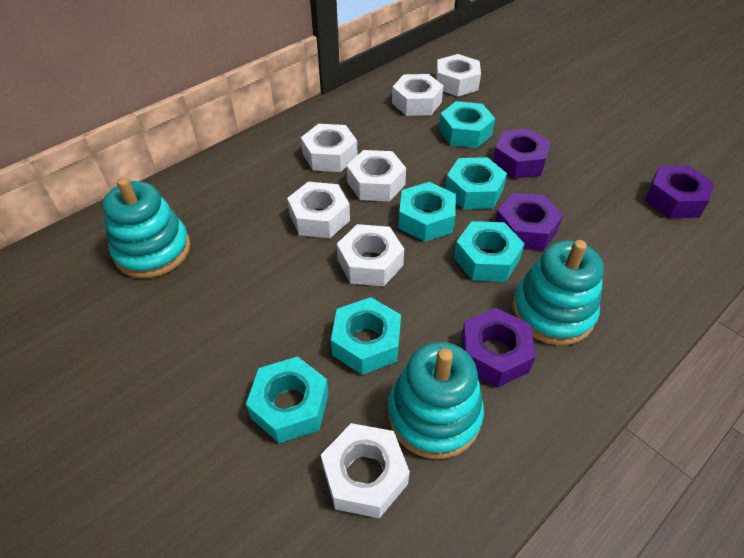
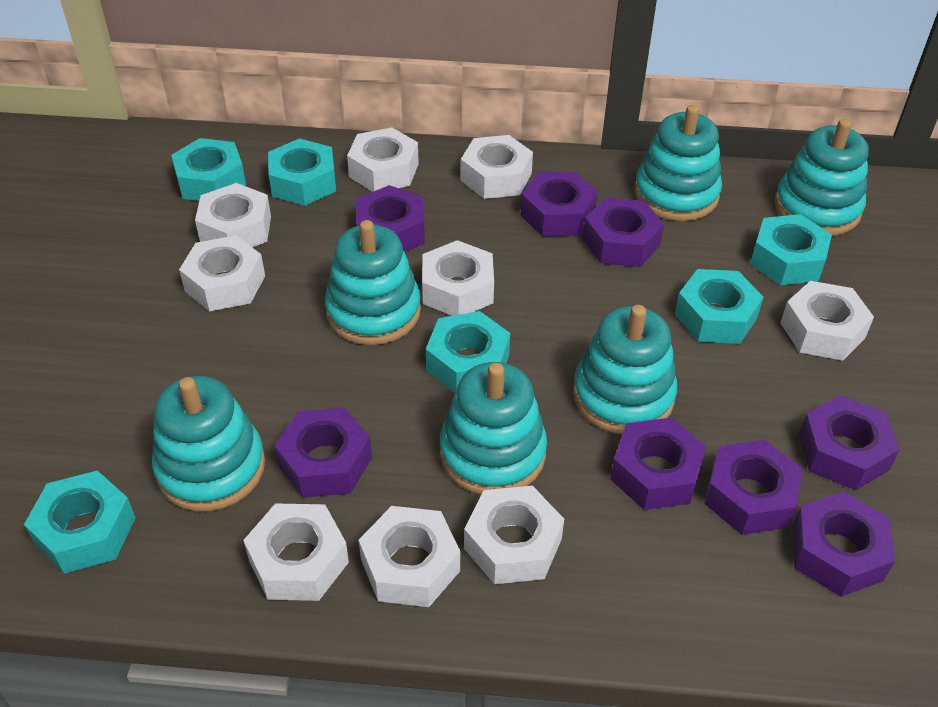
purple nut: [461,308,536,388] [493,129,551,179] [495,193,563,251] [645,166,714,218] = 4 -> [274,407,372,498] [356,185,425,252] [521,172,598,237] [583,198,664,267] [610,417,706,510] [704,439,803,535] [792,492,895,597] [799,395,900,490] = 8
turquoise stacking toy: [102,177,190,278] [388,342,484,459] [512,240,604,345] = 3 -> [152,376,265,511] [325,220,421,345] [440,362,547,495] [573,305,677,434] [635,105,722,221] [775,119,869,236] = 6
white nut: [287,182,350,238] [301,124,358,172] [321,423,410,518] [337,224,404,286] [347,150,406,201] [392,74,444,116] [436,54,481,97] = 7 -> [179,235,265,311] [195,183,271,247] [243,503,349,601] [347,128,419,192] [359,506,460,607] [422,240,494,316] [461,135,533,199] [464,486,564,584] [780,281,874,361] = 9

